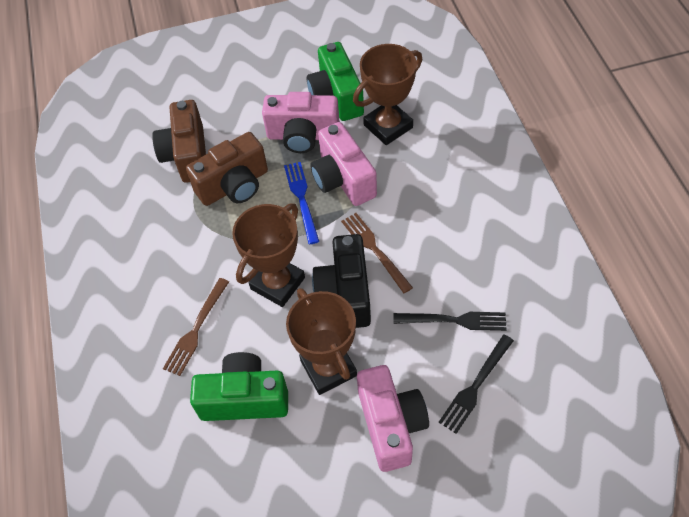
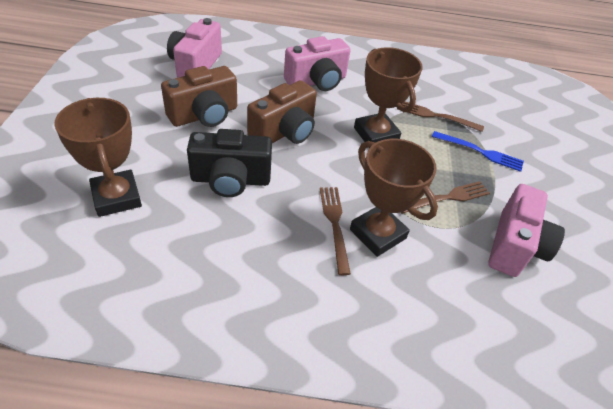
black fork: [393,312,507,331] [438,334,514,434] = 2 -> none = 0
brown fork: [163,278,229,376] [341,213,413,293] = 2 -> [320,187,351,275] [397,101,484,132] [401,181,490,214] = 3
green camera: [190,352,288,421] [307,42,364,121] = 2 -> none = 0

